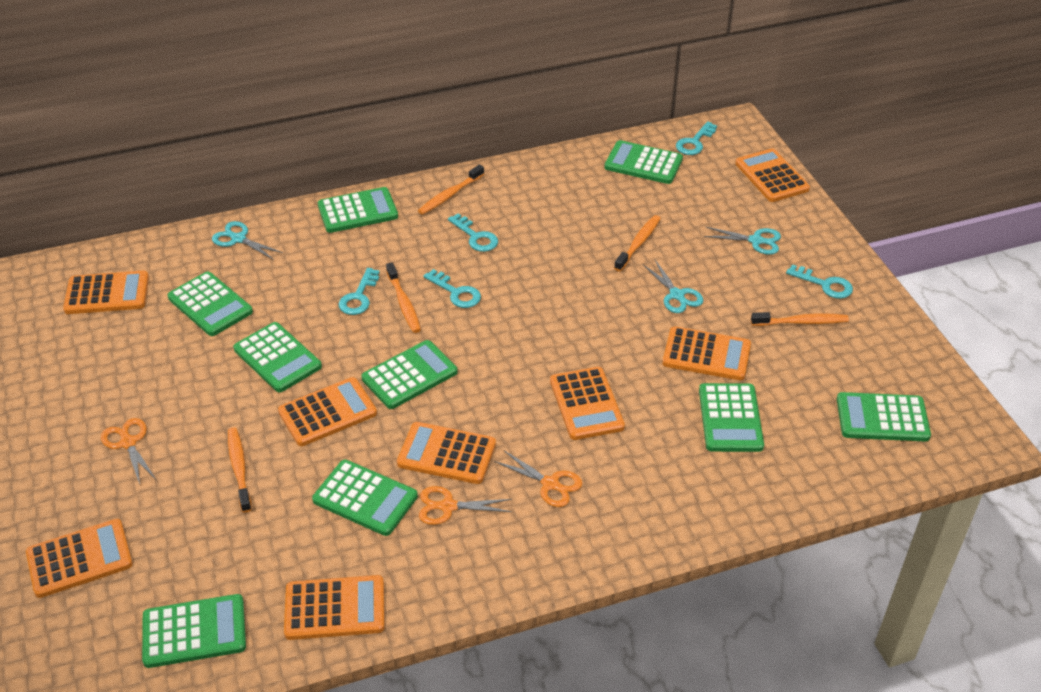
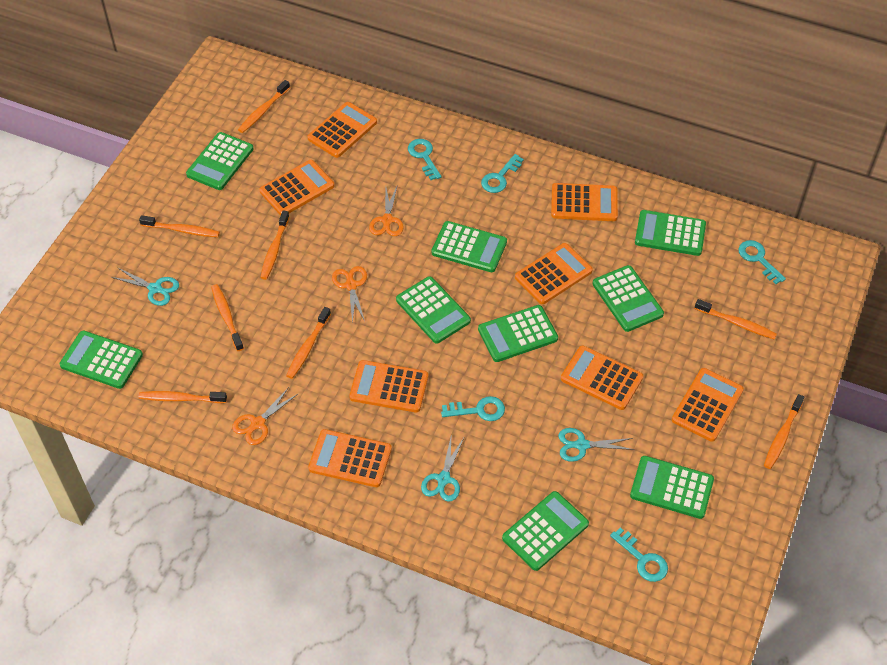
orange toothbrush: [228,427,252,513] [386,262,421,333] [418,165,484,215] [614,215,661,271] [751,312,849,326] = 5 -> [139,215,220,237] [139,391,227,403] [211,284,244,351] [238,80,290,133] [260,211,289,280] [286,307,331,379] [695,299,777,339] [764,394,804,469] = 8

